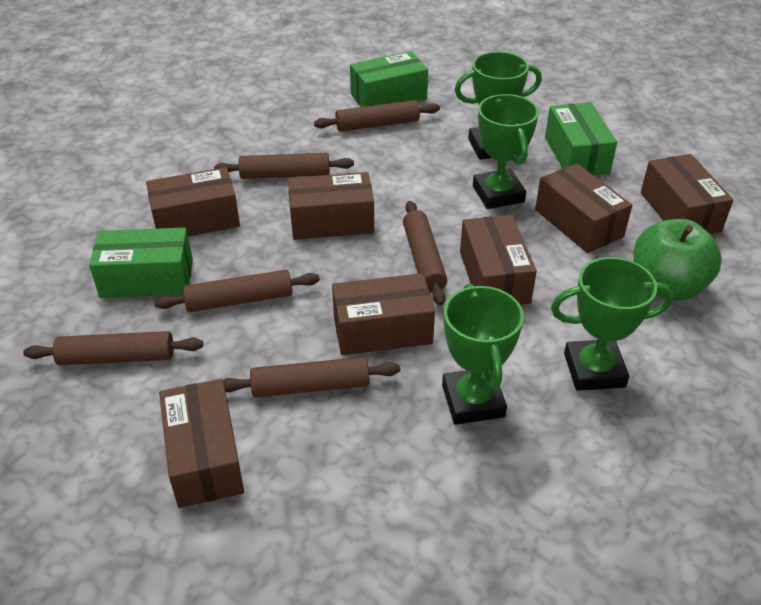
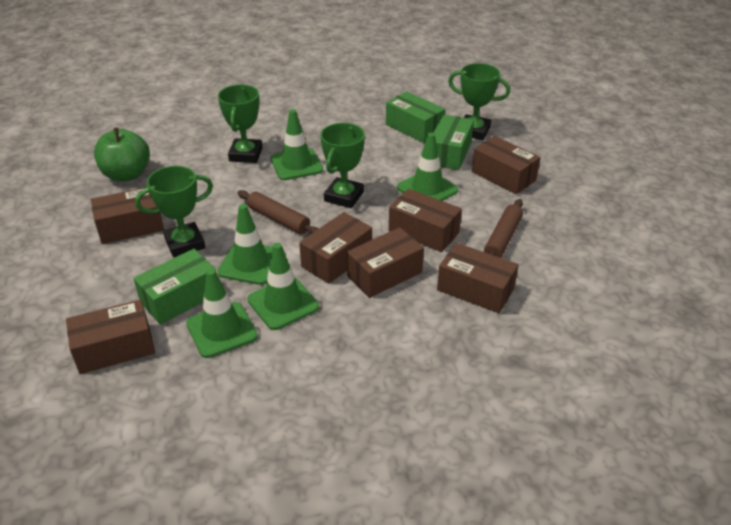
brown rolling pin: [23,331,203,365] [154,270,320,312] [214,153,354,179] [223,357,400,398] [314,100,440,132] [403,201,447,306] = 6 -> [238,190,319,234] [484,199,523,258] = 2
green traffic cone: none = 0 -> [186,269,258,358] [217,204,273,285] [248,243,319,330] [271,109,323,180] [397,133,458,201] = 5

